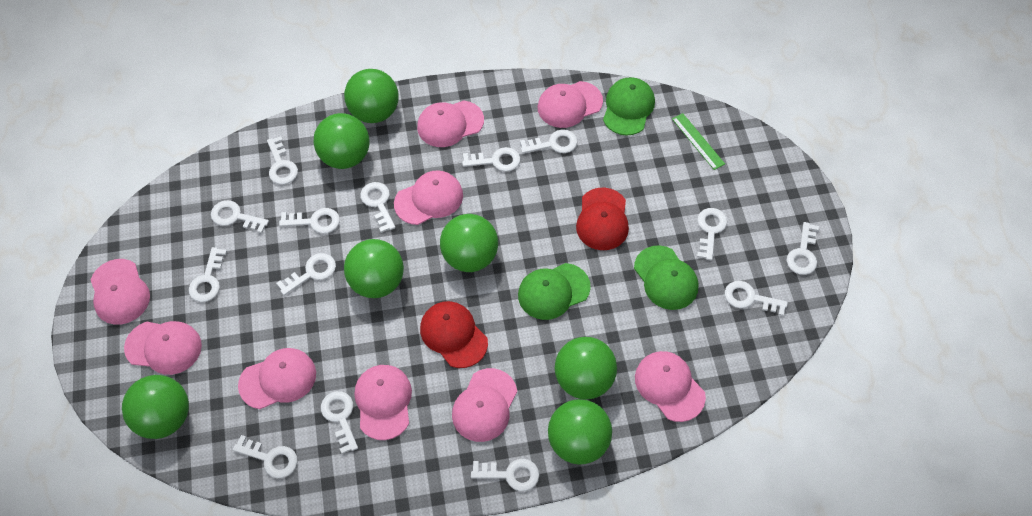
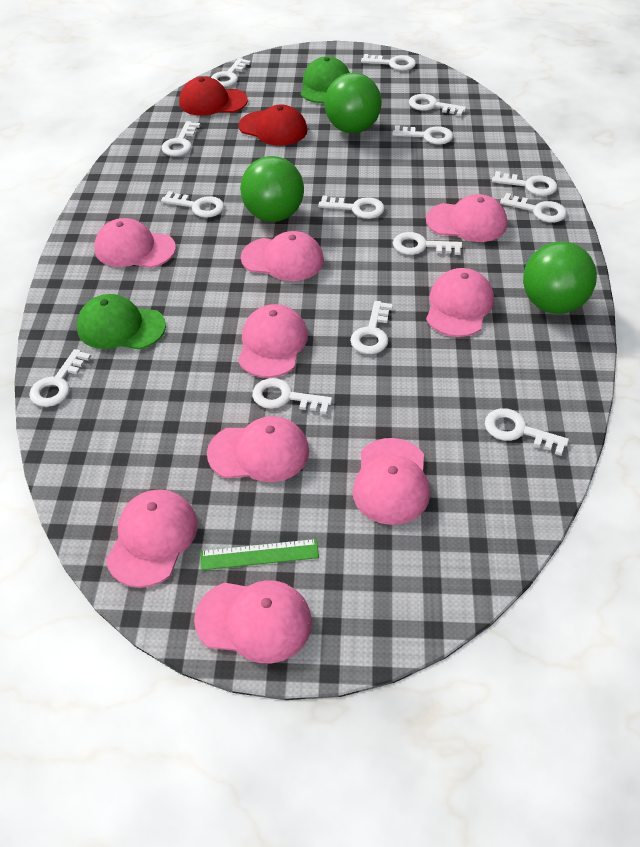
green ball: [122,375,189,439] [313,113,370,169] [344,69,399,123] [344,239,404,298] [440,214,498,272] [548,399,612,465] [555,337,617,399] = 7 -> [240,156,304,222] [324,73,382,133] [523,242,597,314] = 3
green cap: [518,263,591,320] [603,77,655,136] [634,245,698,310] = 3 -> [77,294,166,350] [301,56,350,103] = 2

